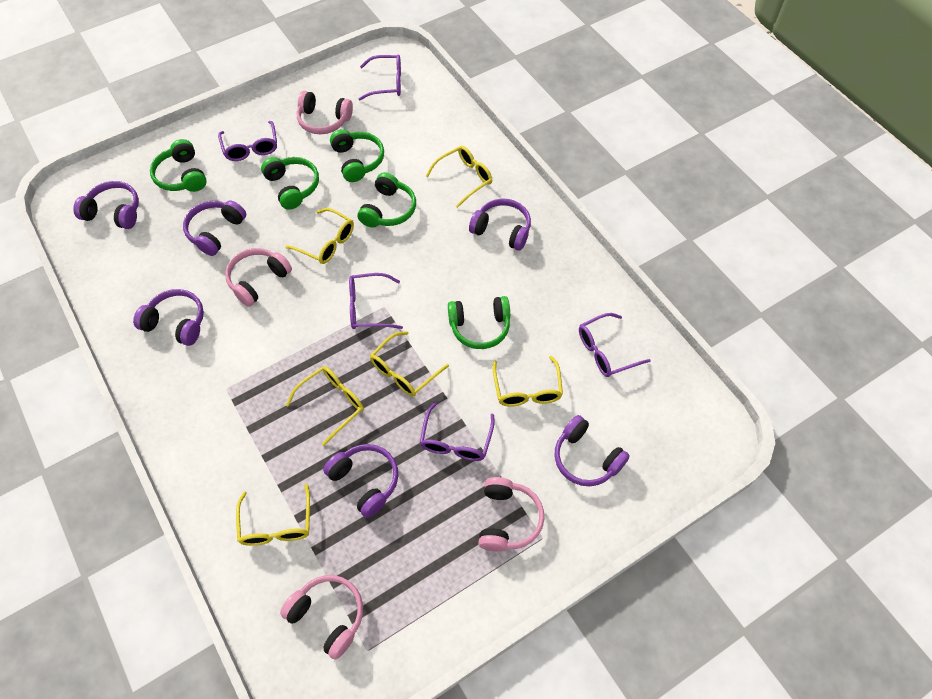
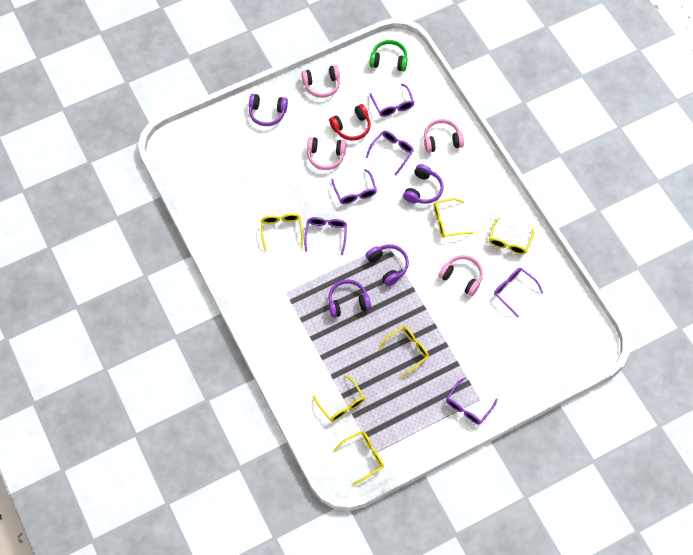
green headphones: [150,139,207,192] [261,157,319,210] [330,129,384,182] [357,172,416,228] [448,296,510,349] = 5 -> [369,40,408,72] = 1
purple glasses: [218,121,277,161] [349,273,403,329] [359,55,401,100] [420,402,495,461] [579,313,651,377] = 5 -> [304,217,347,255] [331,169,377,204] [366,131,414,176] [370,84,414,117] [446,377,498,424] [494,268,543,317] = 6
purple headphones: [73,181,139,229] [133,289,204,346] [183,200,246,256] [323,444,398,518] [469,199,531,251] [555,415,630,486] = 6 -> [249,94,288,126] [328,280,371,318] [366,244,409,286] [403,164,443,204] = 4
red headphones: none = 0 -> [329,104,371,141] = 1

